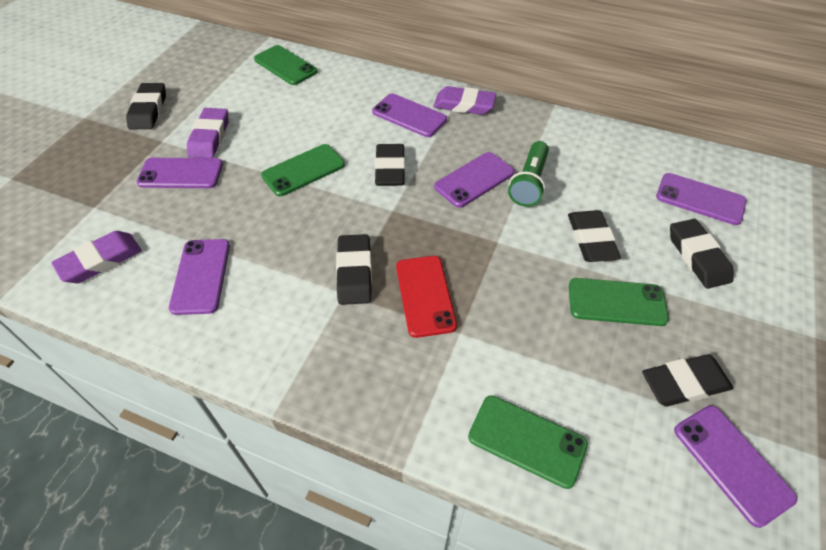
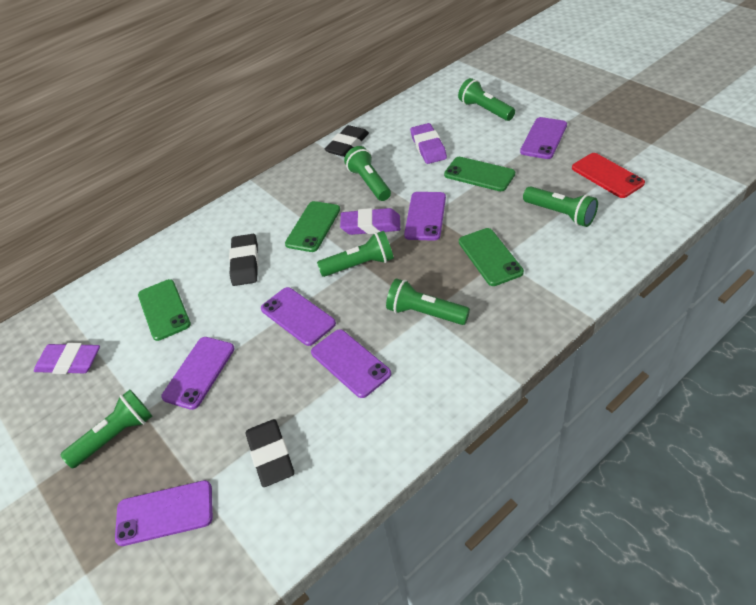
black eraser: [126,83,166,129] [336,234,372,305] [375,144,405,186] [568,210,621,262] [642,354,733,406] [670,219,734,289] = 6 -> [229,234,259,286] [245,419,294,487] [324,125,369,157] = 3
green flashlight: [508,141,549,207] = 1 -> [61,390,152,468] [317,231,394,277] [344,146,391,201] [386,279,470,325] [458,78,515,121] [523,186,598,227] = 6

